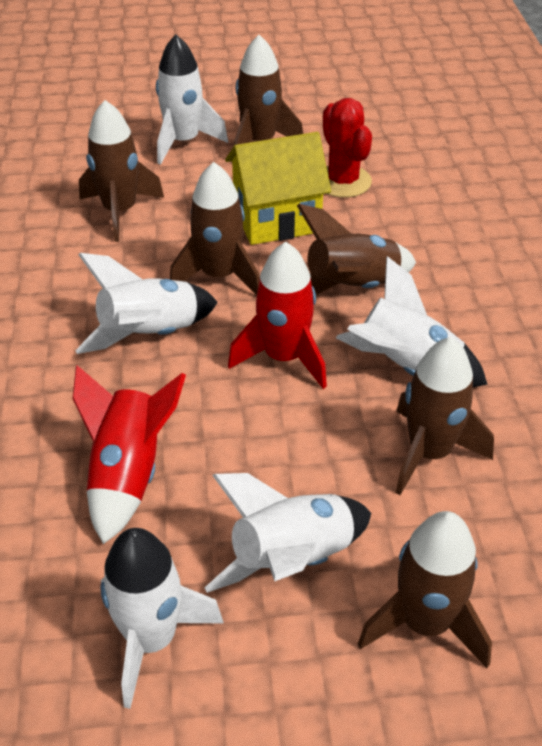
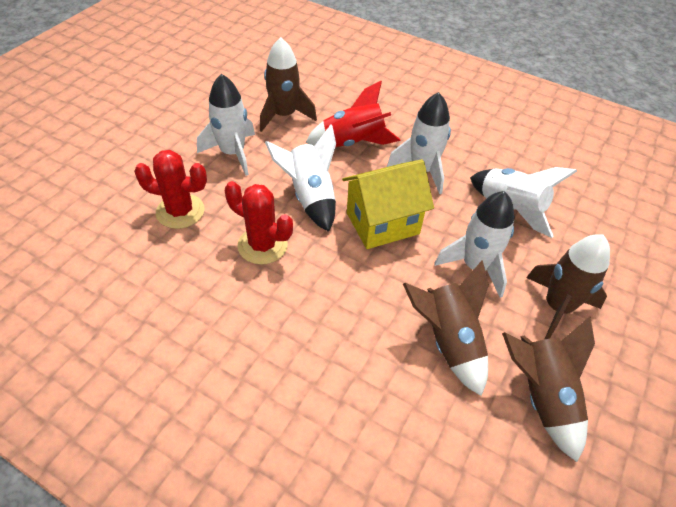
brown rocket: [79,100,164,242] [170,162,260,296] [234,35,303,145] [297,204,416,295] [358,511,492,668] [395,337,494,495] = 6 -> [260,37,317,132] [403,260,489,396] [502,317,595,462] [526,234,610,340] = 4
red cactus: [323,98,372,198] = 1 -> [134,150,207,229] [225,181,293,265] = 2
red rocket: [73,365,186,544] [228,242,327,389] = 2 -> [305,81,401,148] = 1

